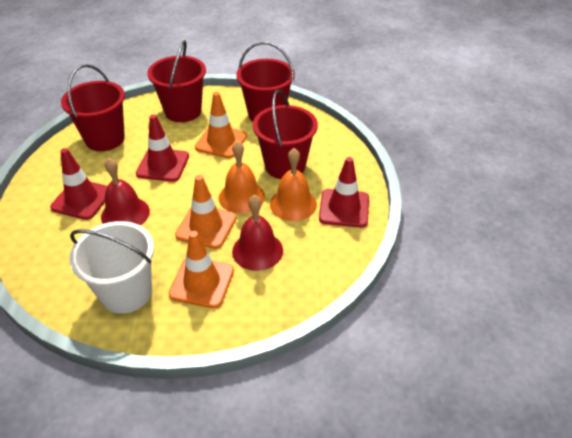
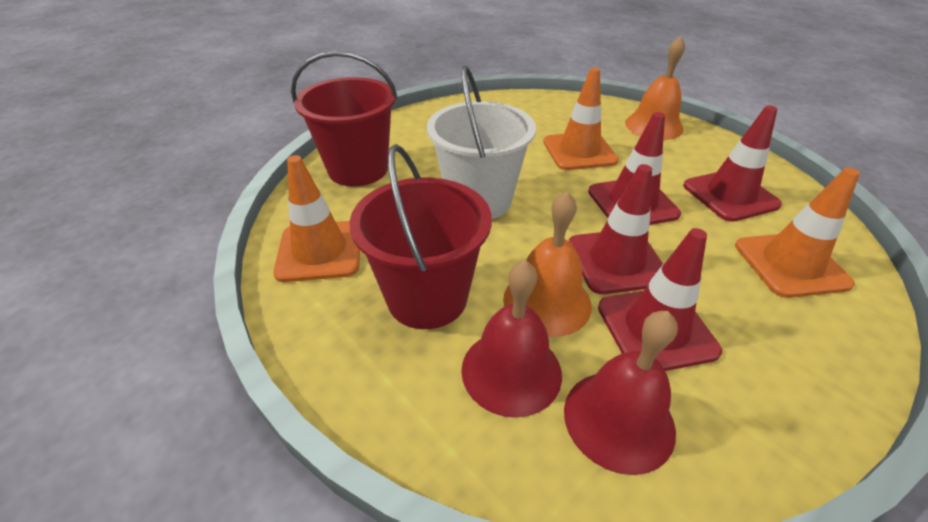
red bucket: [61,64,125,151] [147,40,206,122] [236,42,295,122] [253,89,318,179] = 4 -> [291,51,398,186] [349,144,492,329] = 2
red traffic cone: [50,148,107,220] [136,114,189,182] [319,157,369,228] = 3 -> [569,164,663,294] [588,112,681,225] [598,228,722,371] [683,105,782,222] = 4

